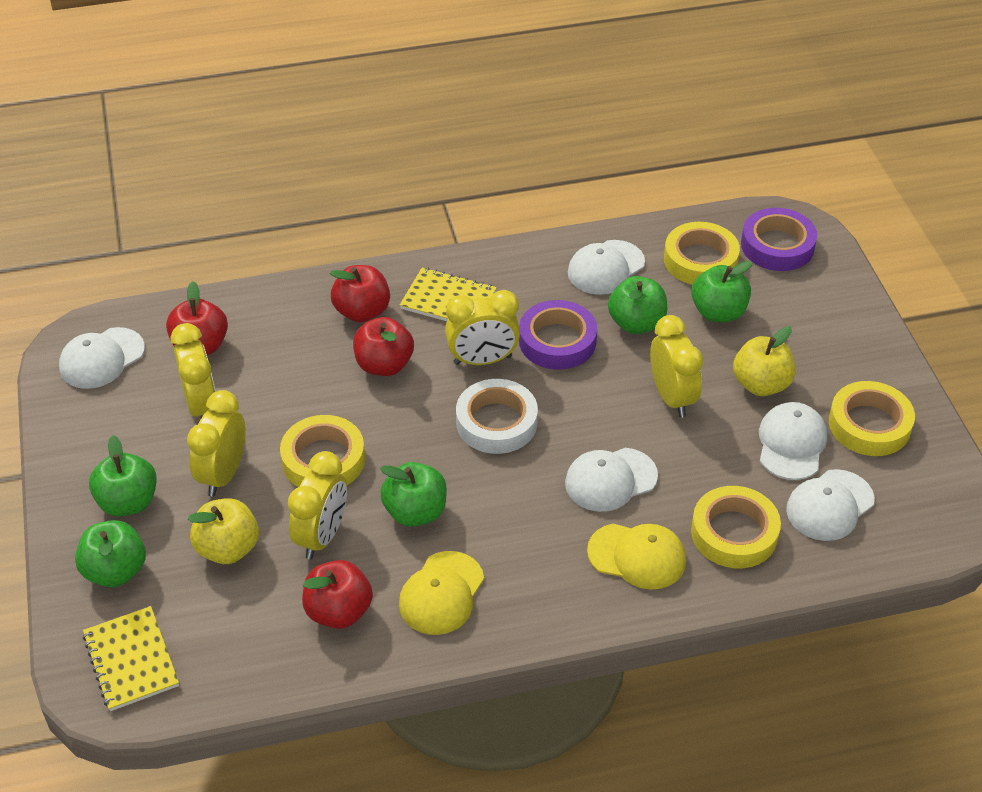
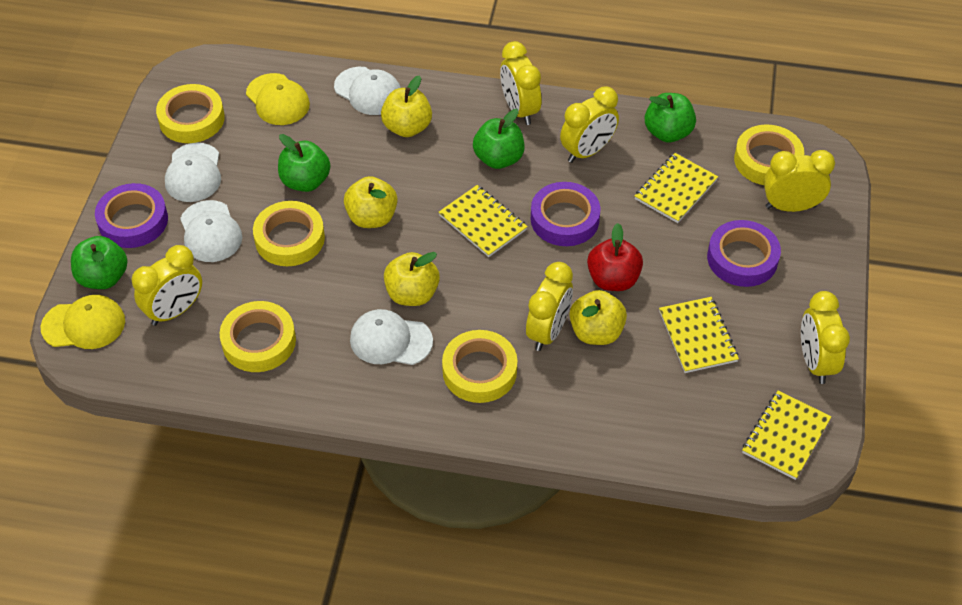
green apple: [75,520,146,587] [89,435,157,517] [380,462,447,527] [608,276,667,334] [691,261,753,322] = 5 -> [71,236,128,289] [278,134,331,192] [473,109,525,169] [645,93,696,143] = 4
purple tape: [519,300,597,370] [741,208,817,271] = 2 -> [95,183,168,248] [531,182,601,246] [707,220,781,287] = 3
red apple: [166,281,228,355] [302,560,373,629] [330,265,390,322] [353,317,414,376] = 4 -> [587,223,643,291] = 1
white cap: [59,327,145,389] [565,448,658,512] [568,240,645,295] [759,402,827,480] [786,469,875,541] = 5 -> [165,143,221,202] [180,200,242,262] [334,67,401,115] [350,309,433,365] = 4
white tape: [456,379,538,454] = 1 -> none = 0
yellow apple: [187,498,259,564] [733,326,796,396] = 2 -> [344,176,398,228] [381,76,432,137] [384,252,440,306] [570,290,627,345] = 4
yellow clock: [171,323,216,418] [187,390,245,496] [288,451,347,559] [445,290,520,365] [650,315,703,418] = 5 -> [132,245,202,326] [500,41,541,125] [526,262,573,351] [560,87,619,163] [764,150,835,212] [801,291,850,384] = 6
yellow notebook: [83,606,179,711] [400,267,497,321] = 2 -> [438,185,528,257] [635,153,718,223] [659,297,739,373] [742,390,831,480] = 4
yellow tape: [280,415,365,487] [664,222,740,285] [691,486,781,568] [829,381,915,456] = 4 -> [156,84,225,143] [220,301,296,372] [253,201,325,266] [442,330,517,403] [734,124,804,185] = 5

